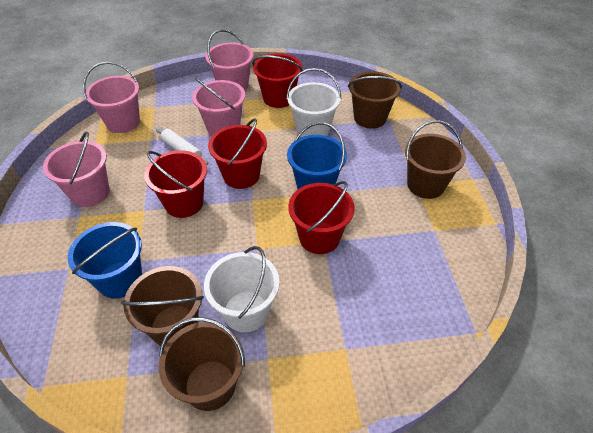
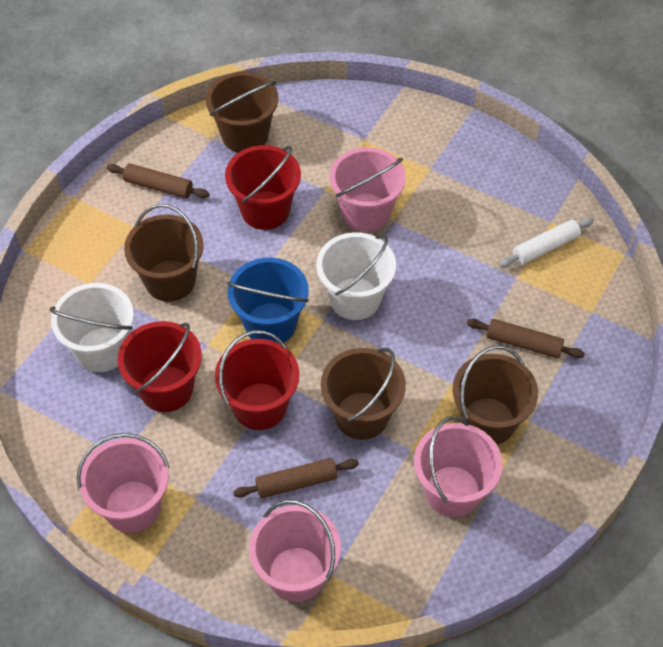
blue bucket: [68,222,142,299] [287,122,347,189] = 2 -> [227,258,309,343] = 1
brown rolling pin: none = 0 -> [107,163,210,198] [233,458,359,498] [467,319,585,358] = 3
red bucket: [144,150,207,218] [208,118,267,189] [252,53,303,108] [288,181,355,254] = 4 -> [117,321,202,412] [215,330,299,430] [225,145,301,230] = 3

